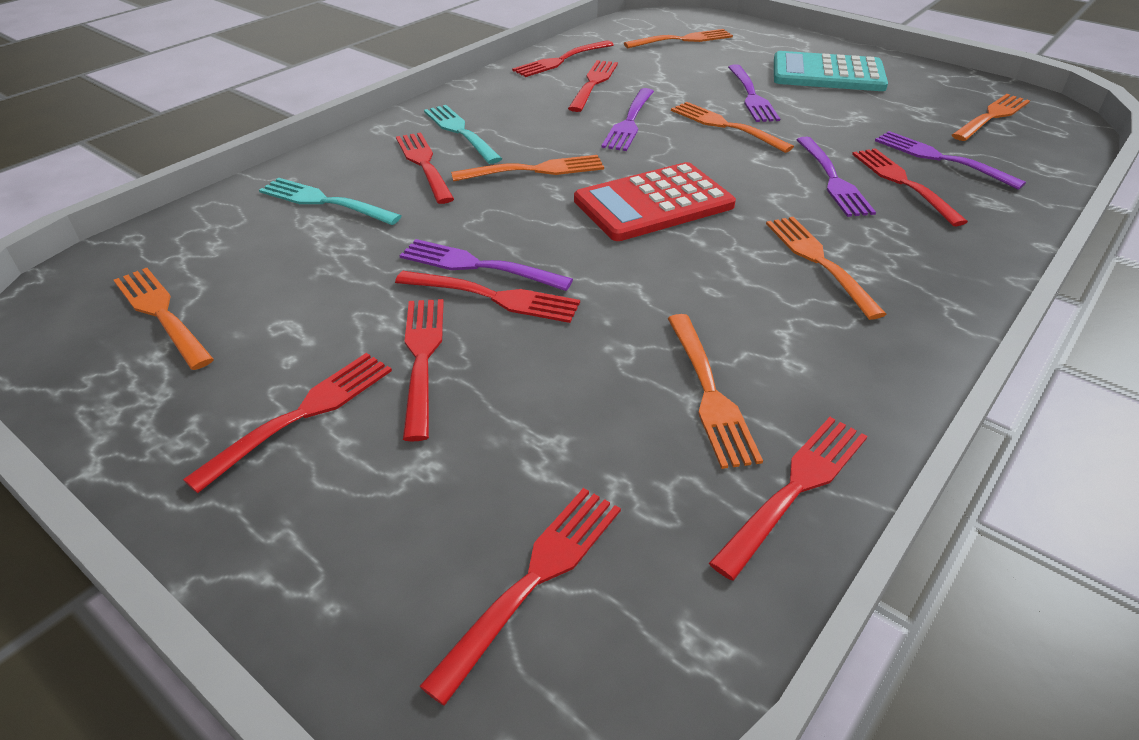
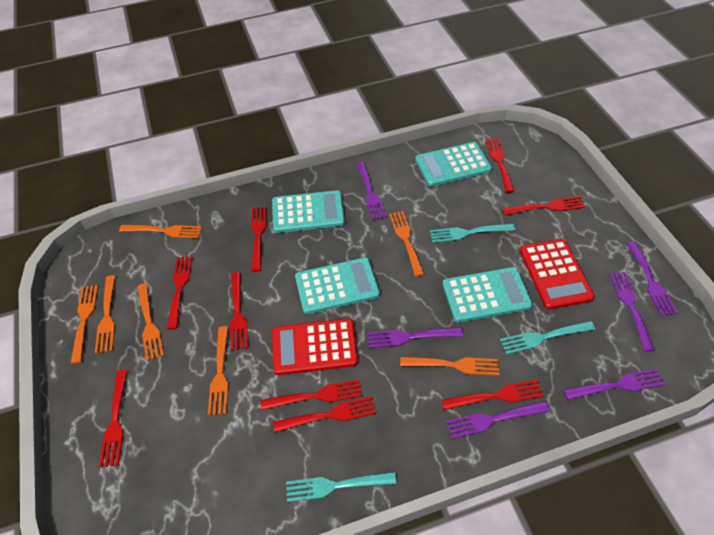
purple fork: [400,239,573,291] [601,88,654,151] [728,64,780,122] [796,137,876,217] [875,131,1026,190] = 5 -> [356,162,387,221] [367,327,463,348] [446,401,550,439] [564,368,665,400] [609,272,655,351] [626,241,678,316] = 6
red calculator: [574,162,736,241] = 1 -> [272,318,358,375] [520,239,595,309] = 2
turquoise calculator: [774,51,888,91] = 1 -> [272,190,345,233] [295,257,380,314] [415,142,492,186] [442,267,533,322] = 4
turquoise fork: [259,177,401,225] [424,105,502,164] = 2 -> [286,472,397,502] [430,224,515,243] [500,321,595,354] = 3

